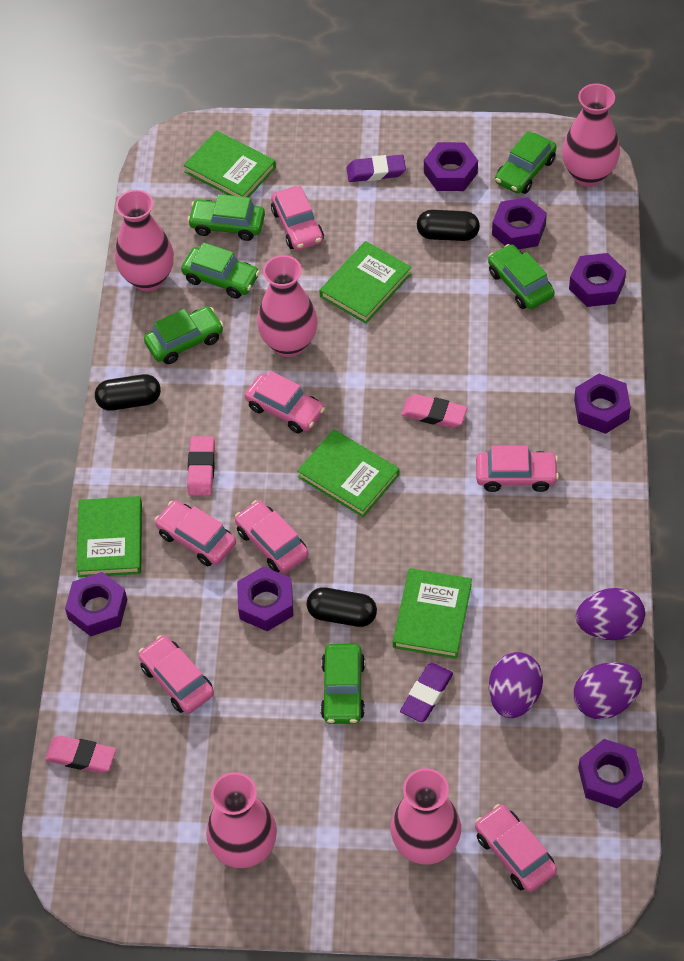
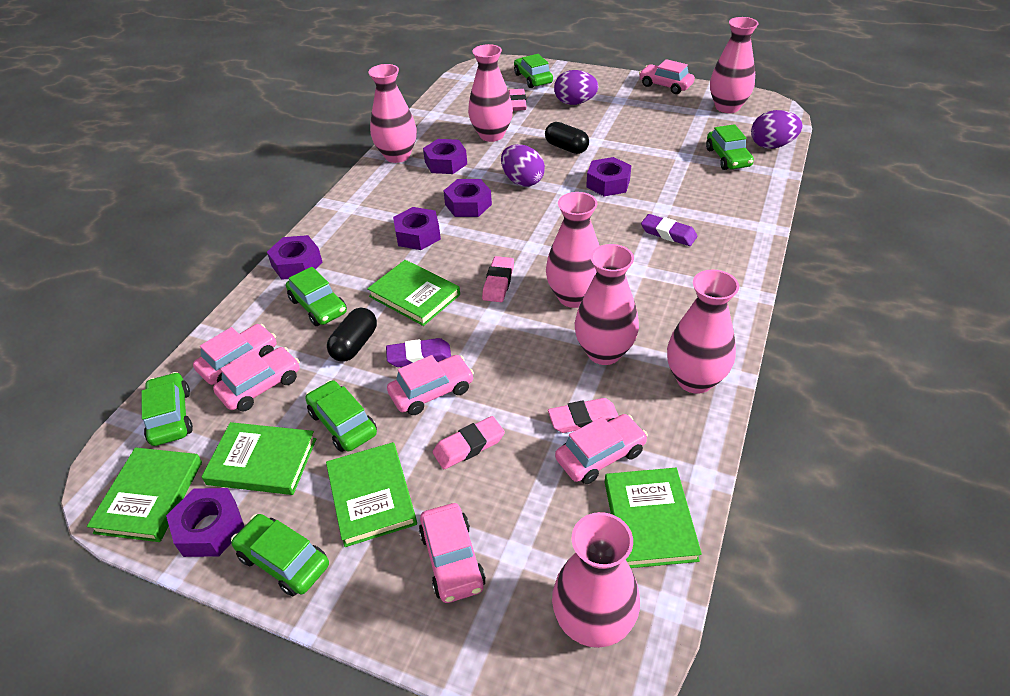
black capsule: [95,374,161,411] [307,587,377,627] [417,210,480,241] = 3 -> [327,308,377,362] [545,122,589,154] = 2
pink car: [138,635,214,714] [155,500,236,566] [235,500,308,573] [245,371,325,433] [271,186,324,250] [475,804,557,892] [476,446,559,492] = 7 -> [193,324,276,385] [213,347,300,412] [387,355,474,415] [419,503,486,603] [555,414,648,484] [639,59,695,94] = 6
pink eraser: [45,736,116,773] [187,436,215,496] [401,394,467,428] = 3 -> [433,416,505,469] [482,256,514,302] [508,89,527,111] [548,398,618,433] = 4
pink vase: [115,190,174,291] [206,772,277,868] [257,255,317,357] [391,768,461,864] [562,84,620,187] = 5 -> [368,64,417,163] [468,44,513,142] [546,192,600,308] [552,512,640,648] [575,244,639,365] [667,270,739,394] [710,17,758,113] = 7
purple nut: [65,572,127,636] [237,566,293,631] [424,142,478,191] [492,197,547,250] [569,253,626,307] [574,374,631,434] [578,739,644,808] = 7 -> [166,488,244,557] [267,235,322,280] [393,207,441,250] [423,139,467,174] [444,179,492,217] [586,157,631,196] = 6

